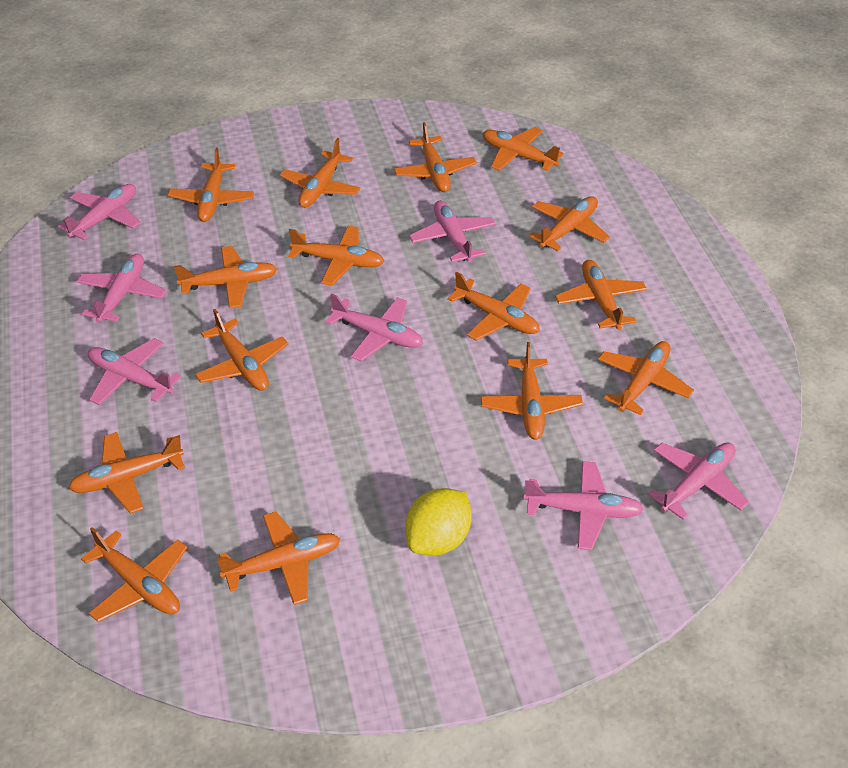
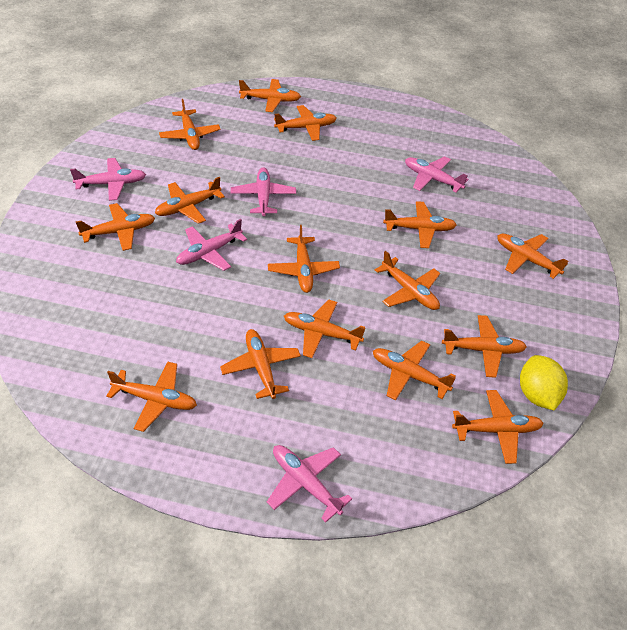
pink plane: [58,184,141,240] [77,254,167,323] [88,338,181,405] [325,293,423,361] [409,200,496,262] [524,461,644,551] [648,442,749,519] = 7 -> [70,158,146,201] [176,219,247,271] [231,167,296,216] [267,445,352,523] [405,156,468,192] = 5

